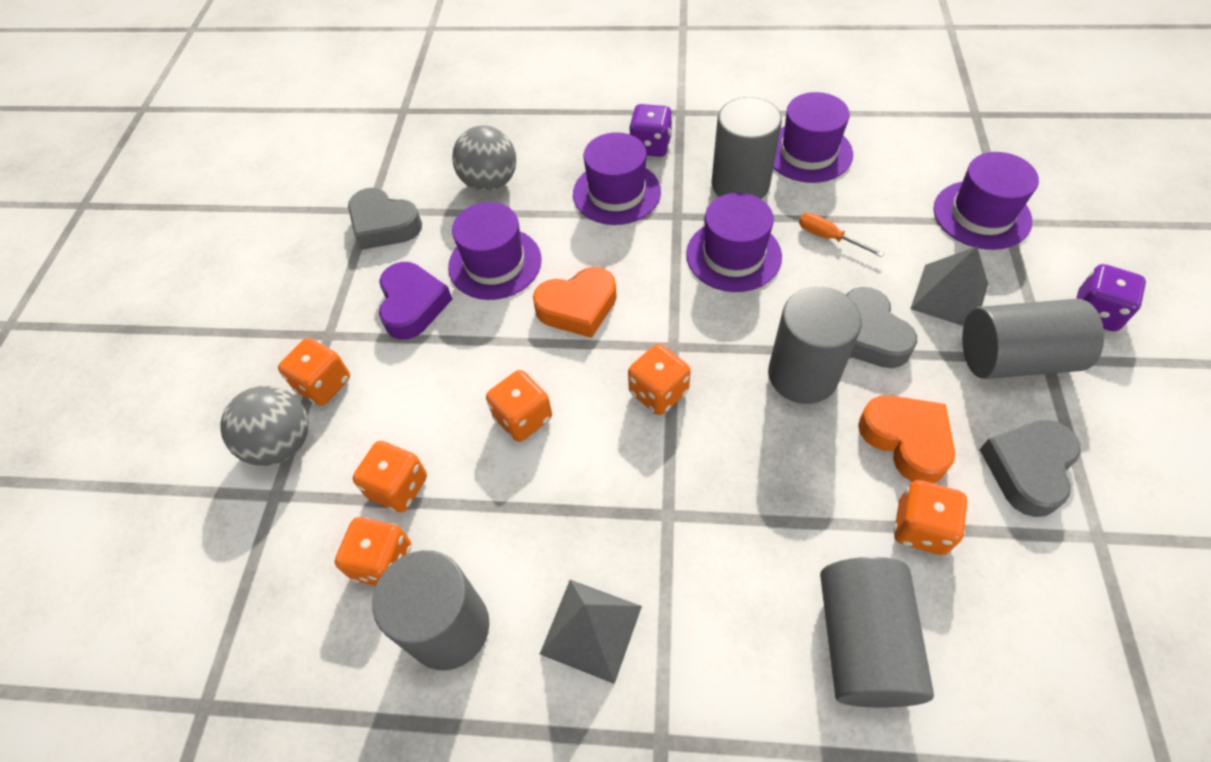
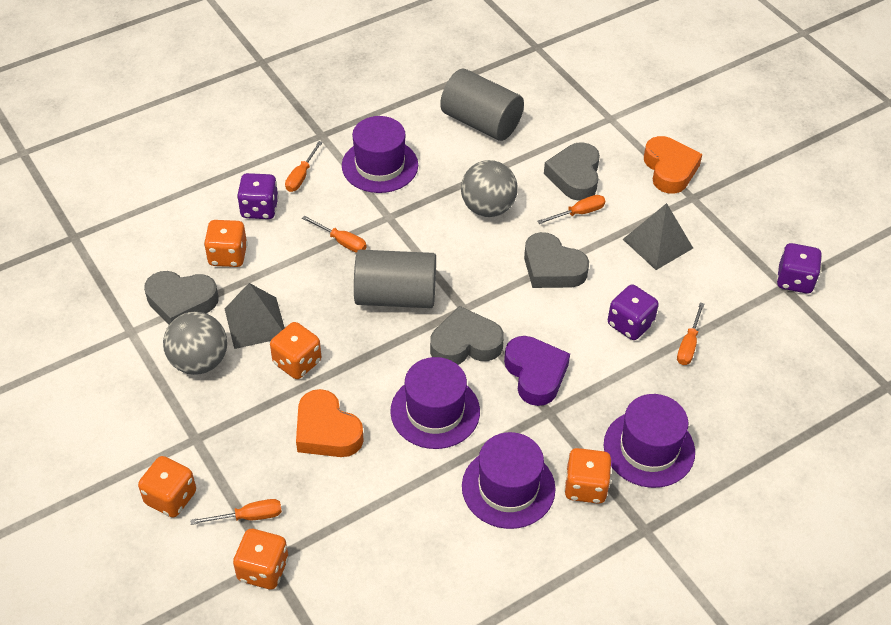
grey cylinder: [373,550,489,670] [712,97,782,199] [768,287,862,404] [820,557,934,707] [962,299,1104,379] = 5 -> [354,250,436,308] [440,69,524,141] = 2
grey heart: [348,188,422,250] [846,287,917,368] [979,419,1081,517] = 3 -> [144,271,219,324] [430,306,504,365] [524,232,589,288] [544,142,600,201] = 4
orange dice: [278,338,350,405] [335,517,411,586] [353,441,427,512] [486,370,552,442] [628,344,691,415] [894,480,968,555] = 6 -> [138,456,196,517] [204,220,248,267] [233,529,289,589] [270,322,321,379] [564,448,611,504] = 5
orange screwdriver: [799,213,884,257] = 1 -> [190,499,282,525] [285,141,323,192] [302,215,367,253] [537,195,605,224] [677,303,704,365] = 5
purple dice: [630,104,673,157] [1076,264,1146,331] = 2 -> [237,173,279,219] [608,285,659,340] [777,243,822,294] = 3
purple hat: [448,202,541,300] [573,132,661,225] [686,193,782,292] [774,92,853,183] [934,152,1039,250] = 5 -> [342,116,418,193] [390,357,480,449] [462,432,556,529] [604,394,695,488] = 4

